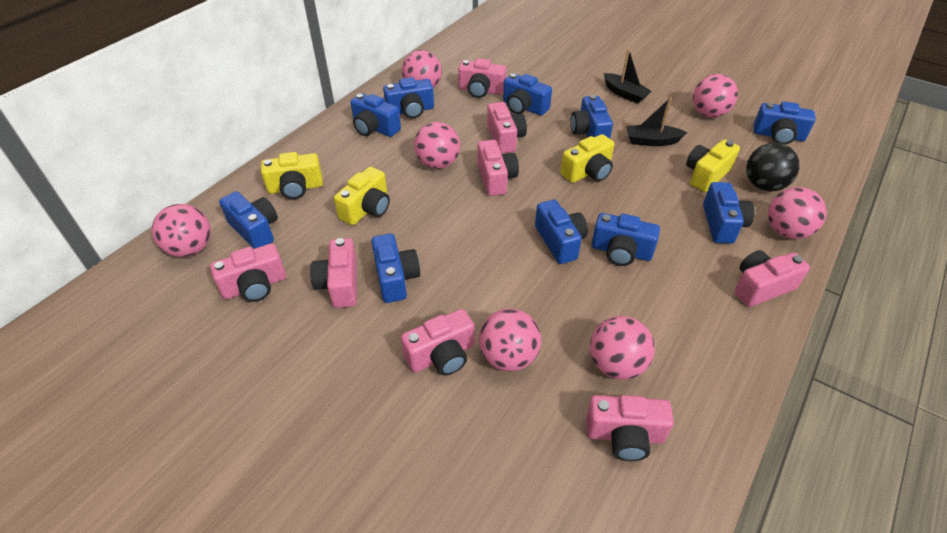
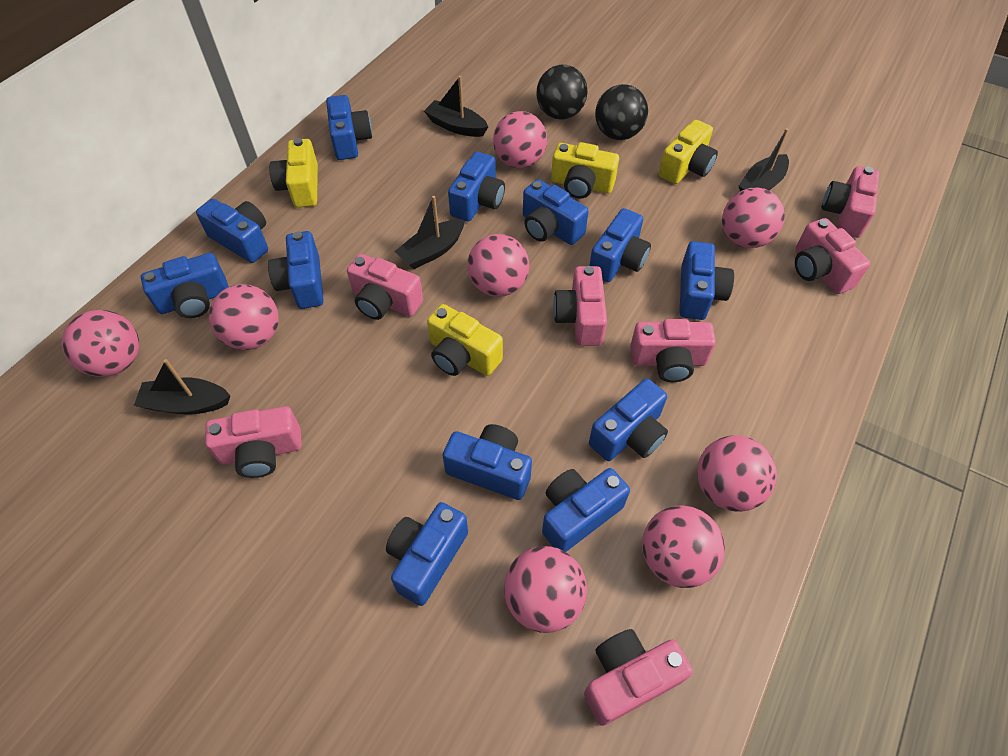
black ball: [746,143,799,191] = 1 -> [536,65,588,120] [595,84,648,140] = 2
black boat: [604,49,652,104] [626,97,687,146] = 2 -> [134,359,231,415] [395,196,465,269] [424,76,488,137] [739,128,789,191] = 4
blue camera: [219,191,278,249] [350,93,401,137] [371,233,420,303] [383,77,434,119] [503,73,552,116] [535,200,588,264] [570,95,613,139] [592,213,660,266] [703,182,755,244] [754,101,816,145] = 10 -> [141,253,229,318] [196,199,268,263] [268,231,324,309] [326,95,372,160] [386,502,468,606] [442,424,532,500] [448,152,505,222] [523,179,589,245] [542,468,630,552] [589,208,651,282] [589,379,668,461] [680,241,734,320] = 12
pink ball: [152,204,211,257] [402,50,442,89] [414,122,460,169] [479,308,541,372] [590,316,655,380] [693,74,738,118] [768,187,826,239] = 7 -> [62,310,139,377] [209,284,279,350] [467,234,529,297] [493,111,547,168] [504,546,587,633] [642,505,725,588] [697,436,777,512] [722,187,785,248] = 8
pink camera: [210,243,286,302] [310,238,357,308] [401,309,475,375] [458,58,506,98] [477,140,519,196] [487,102,527,154] [586,395,674,461] [734,250,810,307] = 8 -> [205,406,302,478] [347,254,423,320] [553,266,607,346] [584,629,693,726] [630,319,716,382] [795,218,870,294] [822,166,879,238] = 7

